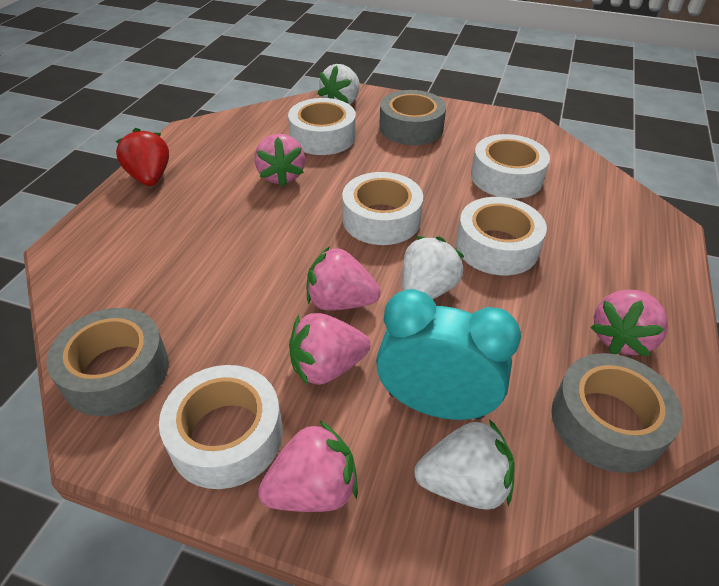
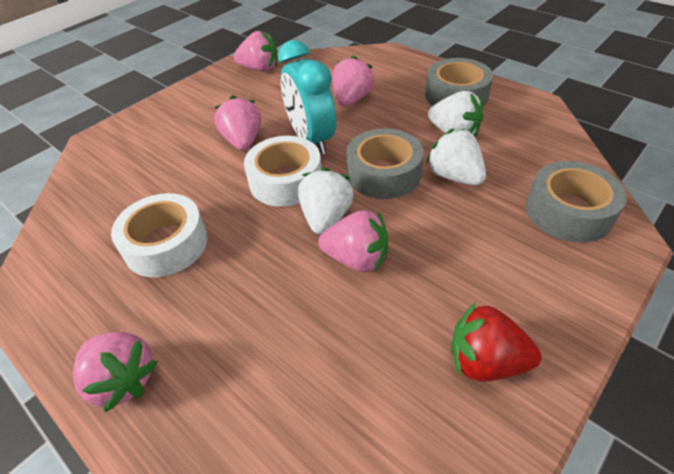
white tape: [159,365,283,489] [288,98,356,155] [342,172,423,245] [456,197,547,275] [471,134,550,199] = 5 -> [111,193,208,277] [244,136,322,207] = 2

